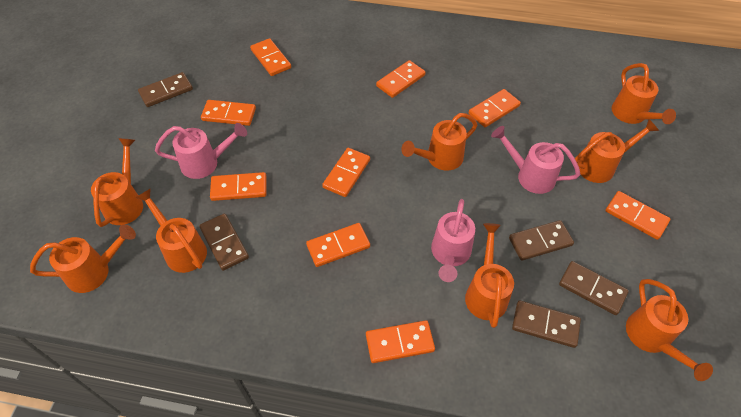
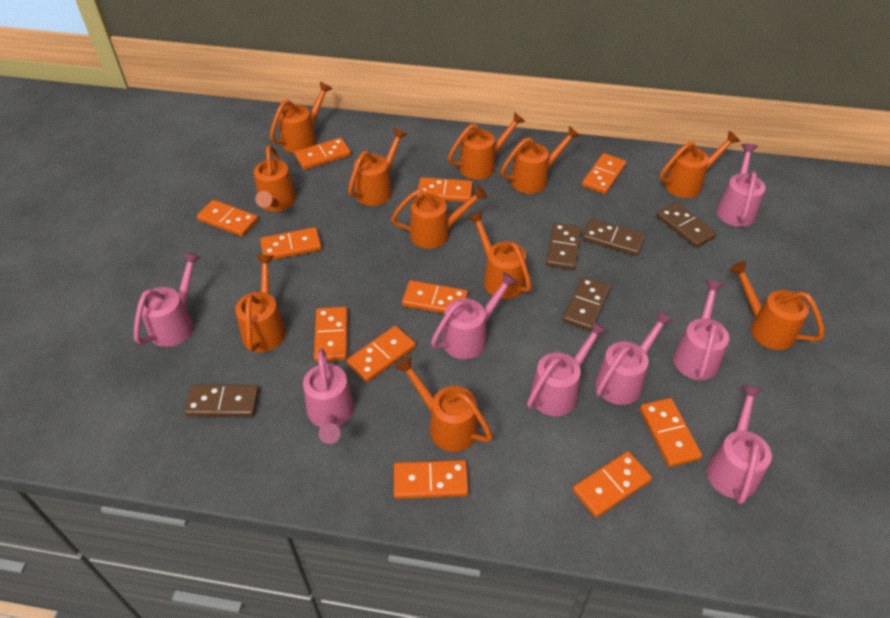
orange domino: [201,100,256,126] [210,172,266,201] [250,38,291,76] [306,223,370,267] [322,148,370,197] [366,320,435,363] [376,60,426,98] [469,89,521,127] [605,191,670,240] = 9 -> [197,200,258,237] [260,227,322,260] [295,138,351,170] [314,307,348,362] [347,326,416,382] [394,460,469,499] [402,280,468,313] [417,177,473,202] [573,451,652,517] [582,153,626,194] [640,398,702,467] = 11
orange watering can: [30,225,136,293] [91,138,143,227] [135,188,207,273] [401,113,477,171] [465,223,514,328] [575,119,659,183] [612,63,676,124] [626,279,713,381] = 8 -> [235,255,286,352] [254,145,296,212] [270,82,333,153] [348,128,408,206] [391,185,488,249] [395,356,493,452] [448,112,525,180] [468,211,532,299] [501,126,580,194] [660,131,740,198] [729,261,825,350] = 11
pink watering can: [155,123,247,179] [431,199,475,282] [491,126,580,194] = 3 -> [134,252,201,347] [303,348,354,444] [431,272,518,359] [527,321,608,416] [595,310,674,405] [673,280,729,380] [707,385,772,504] [716,144,766,227] = 8

